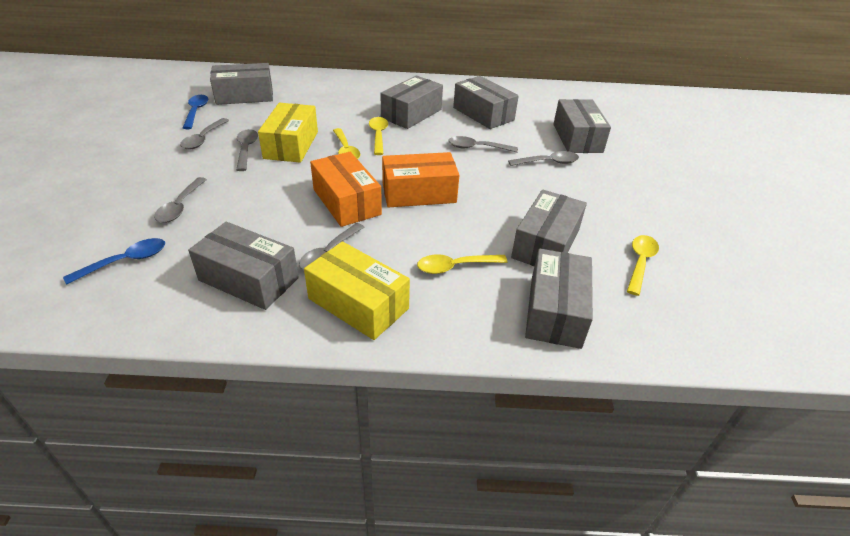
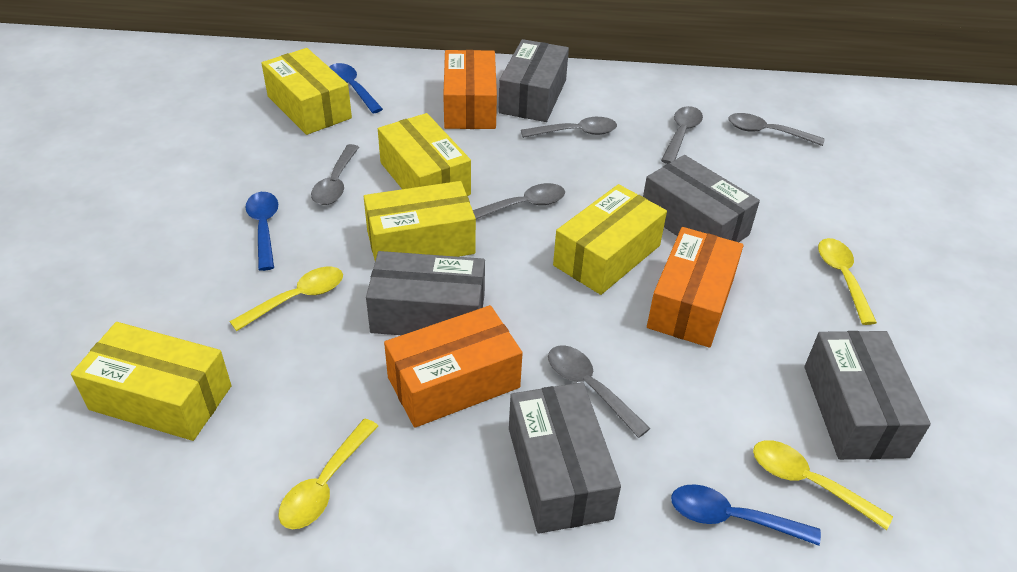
blue spoon: [63,238,165,285] [183,95,208,129] = 2 -> [245,192,278,271] [330,63,383,113] [671,484,821,546] = 3
grey box: [188,222,299,310] [210,63,273,105] [380,75,443,129] [453,76,519,129] [511,189,587,266] [525,249,593,349] [553,99,611,153] = 7 -> [366,251,485,335] [498,39,569,122] [509,382,621,534] [643,155,760,242] [804,331,931,460] = 5
orange box: [310,152,382,227] [382,152,459,208] = 2 -> [384,305,522,428] [443,50,497,129] [647,227,744,348] = 3
yellow box: [258,103,318,163] [304,241,410,340] = 2 -> [71,322,231,441] [262,48,352,135] [364,181,476,260] [378,113,471,196] [553,184,667,295] = 5

